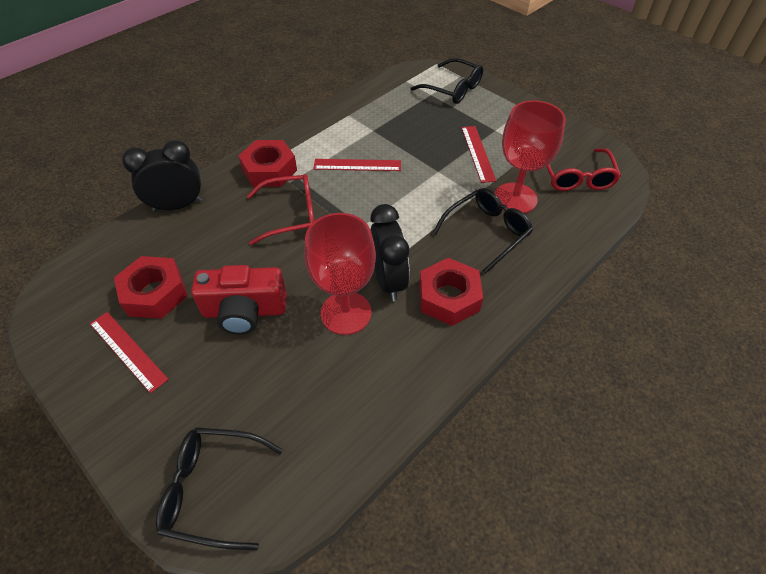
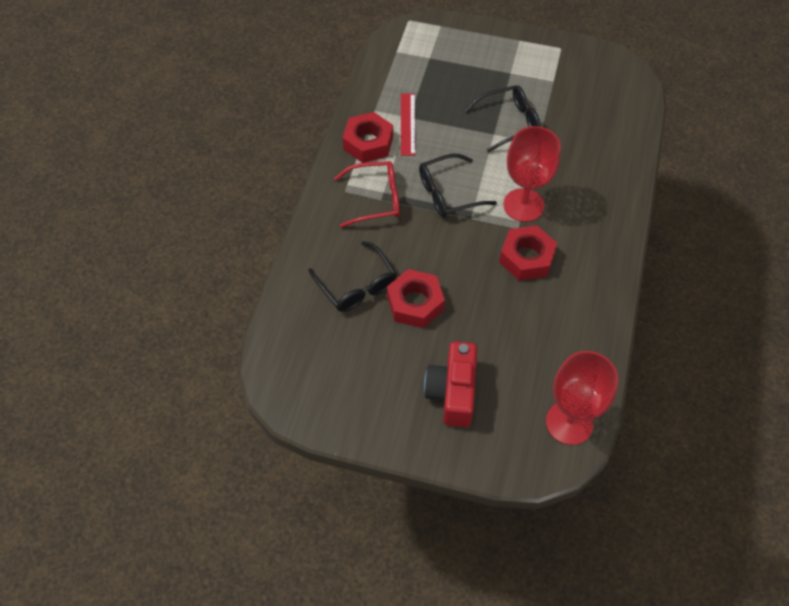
black clock: [122,140,202,212] [370,204,410,301] = 2 -> none = 0
red glasses: [247,174,315,245] [546,148,621,191] = 2 -> [334,161,400,228] = 1
red ruler: [90,312,169,393] [313,159,401,171] [461,126,496,183] = 3 -> [401,93,416,156] = 1

